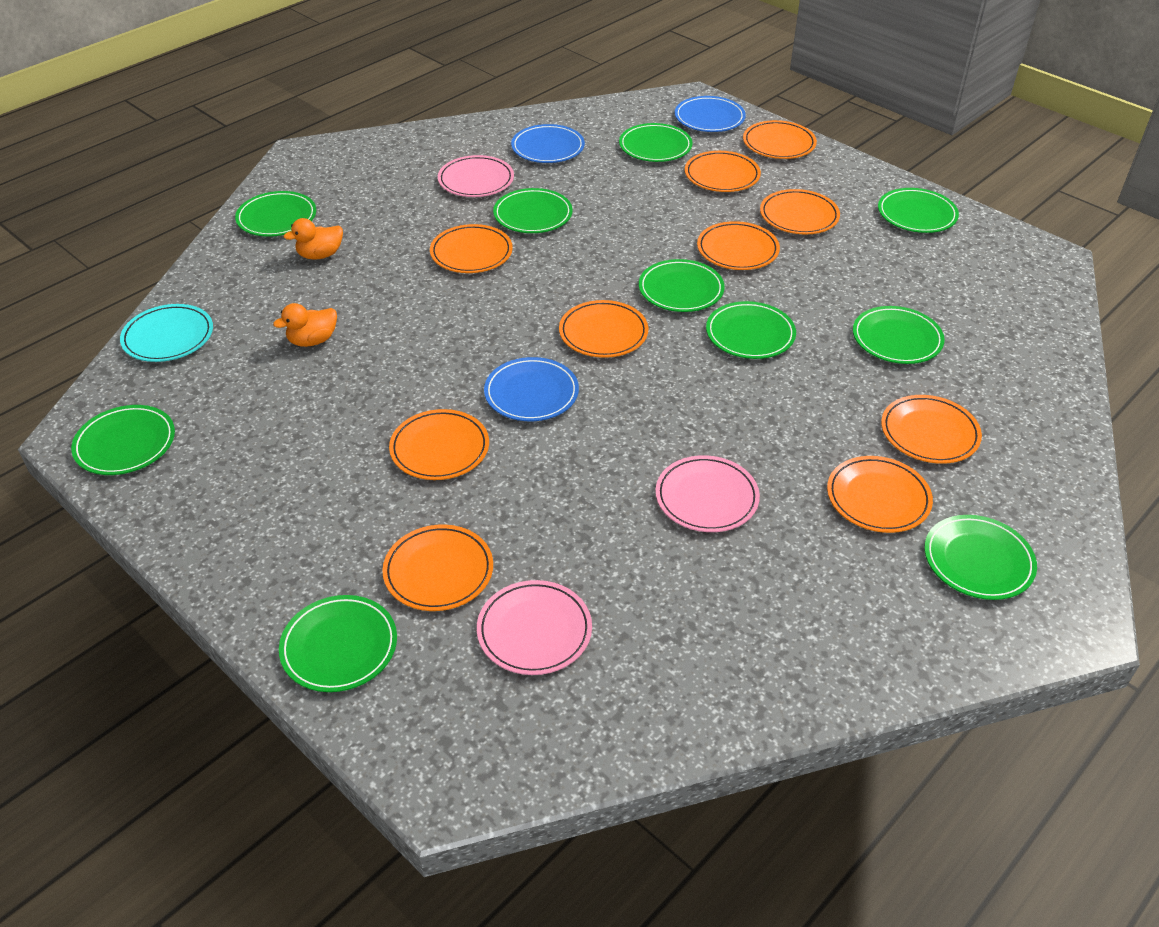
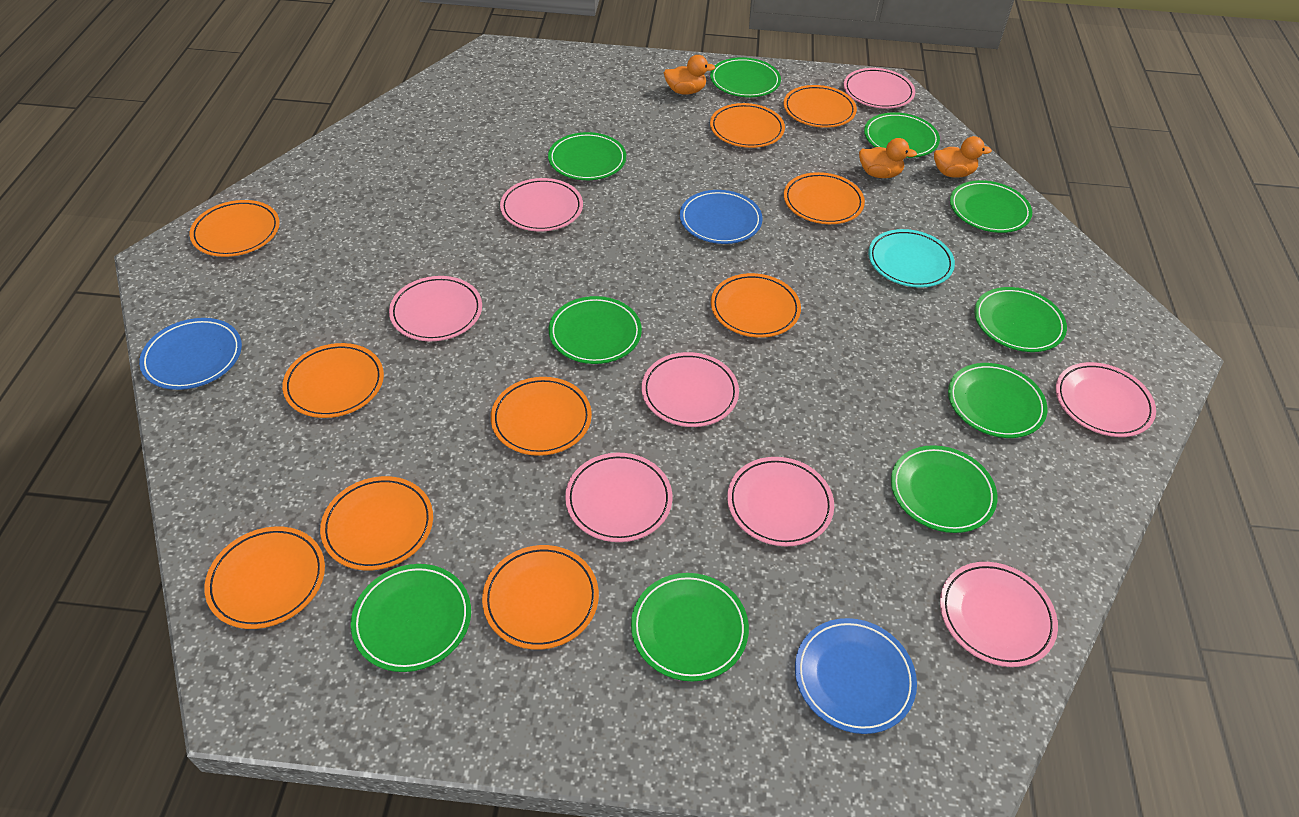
orange duck: [273,303,337,347] [284,218,343,259] = 2 -> [664,55,715,95] [859,138,917,178] [934,136,992,178] = 3
pink plate: [438,155,514,197] [477,580,592,675] [655,455,760,532] = 3 -> [389,276,482,341] [500,178,583,231] [565,453,672,542] [642,352,739,427] [727,457,834,547] [844,68,915,109] [940,562,1058,667] [1056,362,1156,437] = 8

